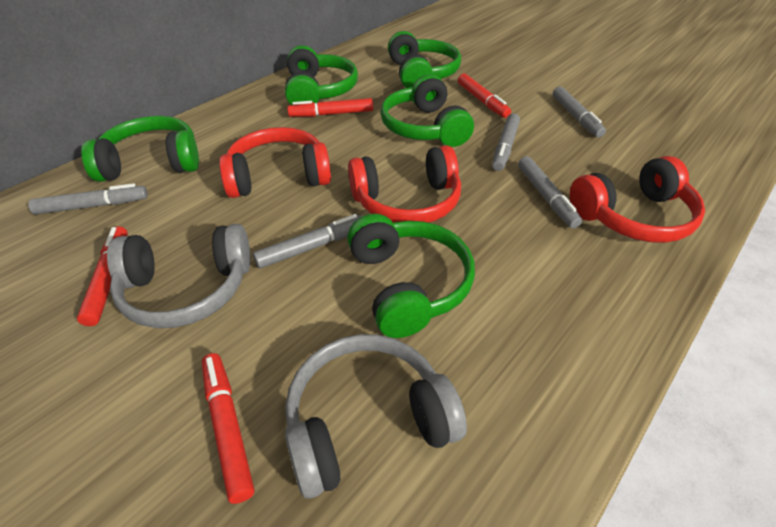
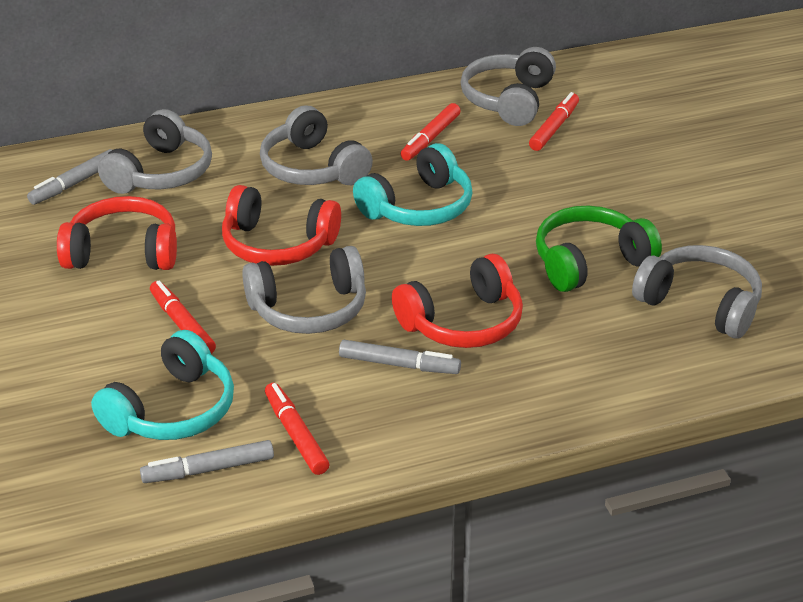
green headphones: [81,116,199,182] [285,45,358,105] [347,214,475,338] [380,74,474,147] [388,31,461,88] = 5 -> [536,206,662,292] = 1
grey headphones: [107,224,251,328] [285,334,467,499] = 2 -> [98,109,212,194] [242,246,366,334] [260,105,373,185] [461,47,556,126] [632,245,762,339] = 5
grey marker: [28,183,148,215] [253,214,362,269] [492,113,520,171] [518,156,582,228] [553,87,606,138] = 5 -> [27,149,112,205] [140,440,274,483] [339,340,461,374] = 3
turquoise headphones: none = 0 -> [91,330,234,440] [353,143,473,226] = 2

